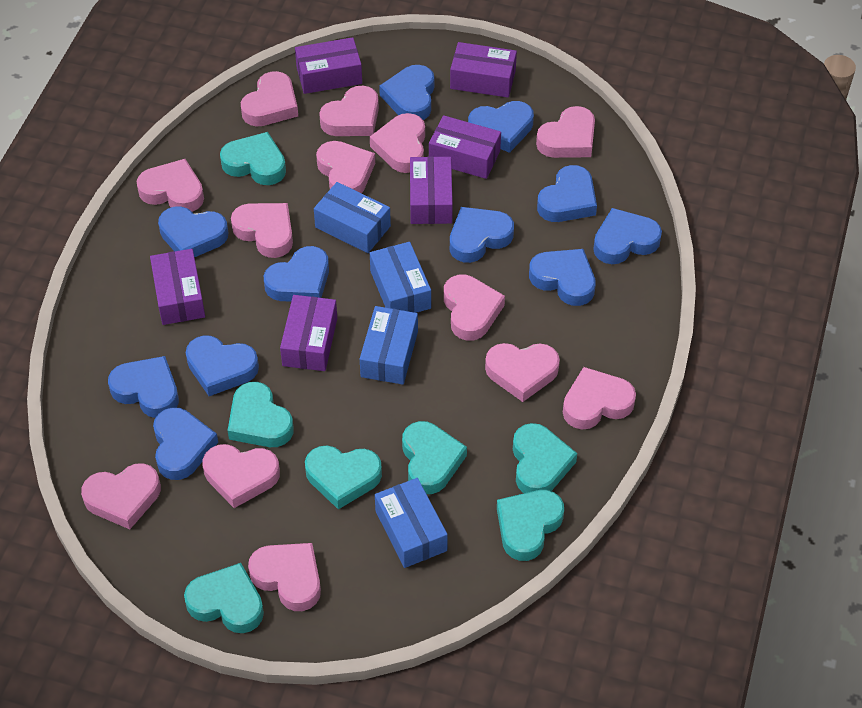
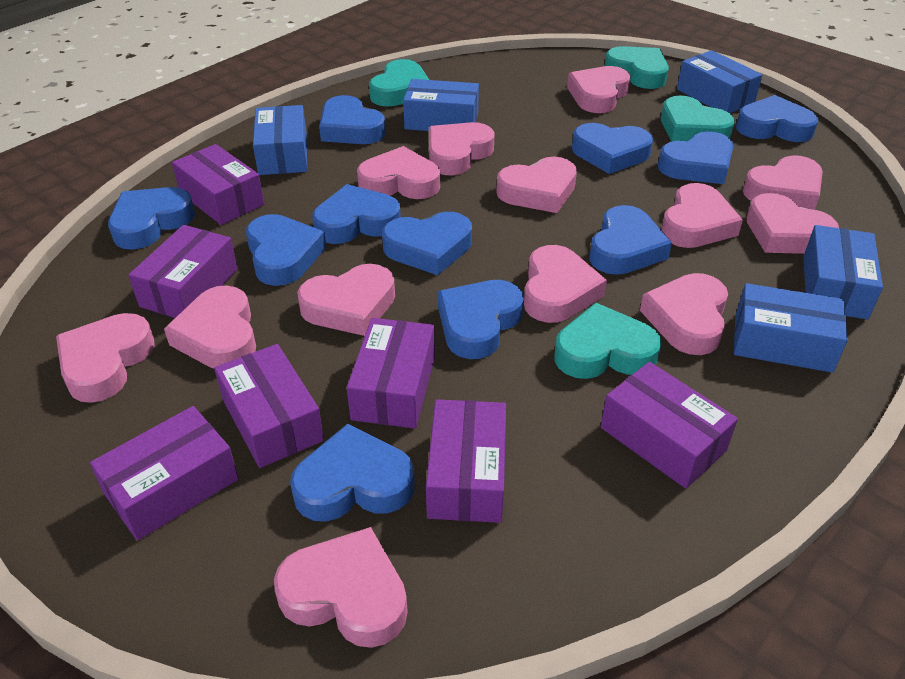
blue box: [314,182,391,253] [360,306,418,385] [370,242,431,313] [375,478,448,568] = 4 -> [253,105,307,175] [403,79,479,131] [677,50,762,113] [734,283,848,373] [803,225,883,320] = 5
purple box: [150,249,205,325] [280,295,337,371] [295,37,362,94] [410,157,453,224] [429,115,501,179] [450,42,517,98] = 6 -> [90,406,239,541] [128,225,238,318] [172,144,264,225] [214,344,324,468] [347,318,435,429] [426,399,506,523] [601,362,738,489] = 7
turquoise heart: [184,563,264,633] [220,132,286,185] [227,382,294,447] [305,446,382,509] [402,421,467,494] [497,490,564,561] [513,423,577,493] = 7 -> [369,59,429,107] [554,303,661,379] [605,46,669,89] [661,95,735,142] = 4

